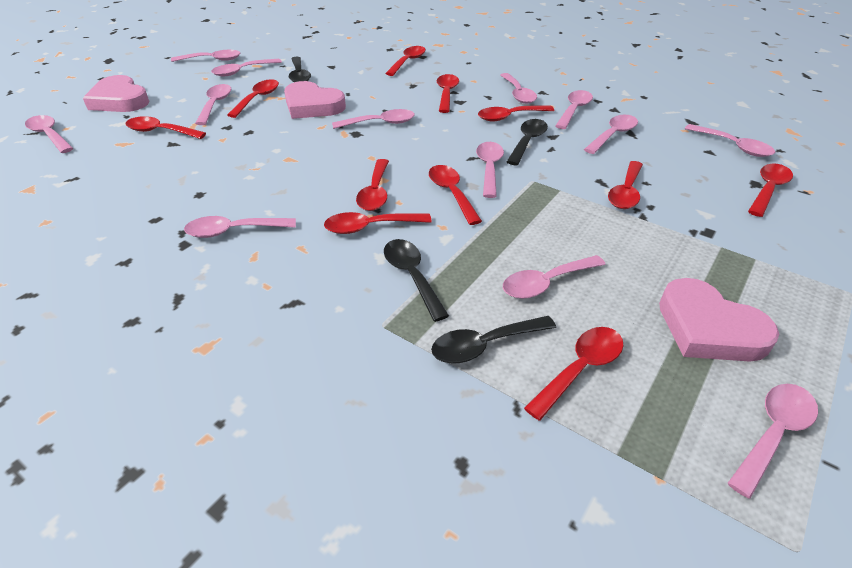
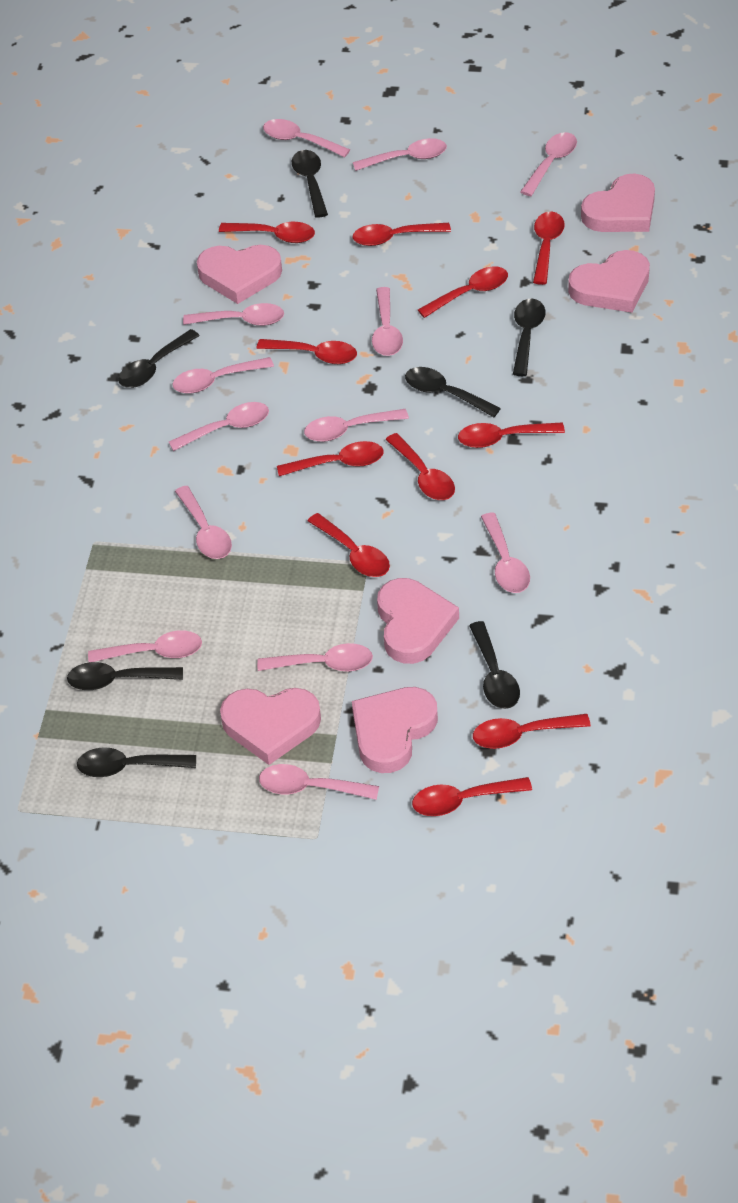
black spoon: [289,57,311,82] [384,239,449,322] [431,316,556,363] [507,119,548,165] = 4 -> [67,662,183,690] [77,747,196,777] [118,329,200,388] [291,150,328,218] [405,367,501,417] [469,621,520,709] [513,298,545,376] = 7
pink heart: [83,75,150,112] [284,81,346,119] [659,278,779,362] = 3 -> [197,245,282,304] [220,688,321,765] [352,687,438,773] [377,578,459,664] [568,250,650,313] [581,174,655,232] = 6

